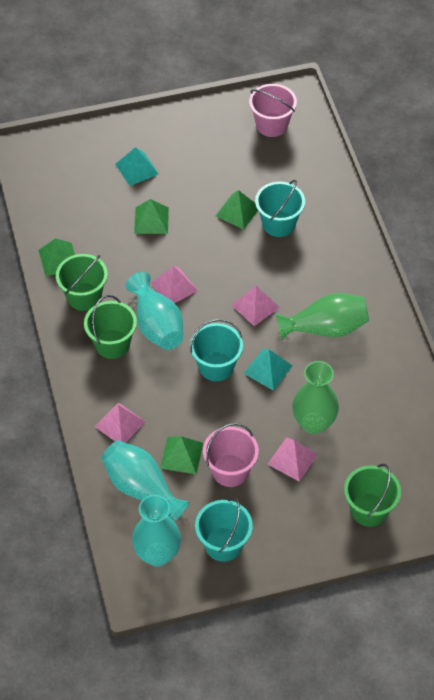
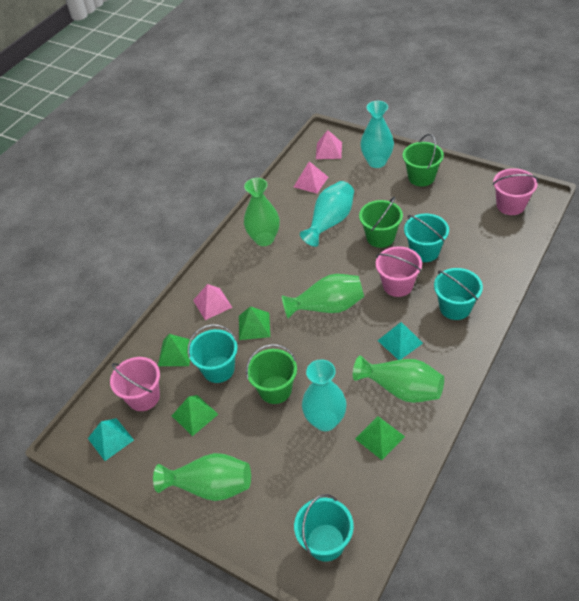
green vase: [276,293,369,340] [292,361,339,434] = 2 -> [153,453,251,501] [244,178,280,246] [282,274,364,318] [353,355,444,403] = 4
pink bucket: [203,423,259,487] [249,84,297,137] = 2 -> [110,357,160,411] [376,246,422,297] [493,168,539,215] = 3
pink pyramid: [95,403,145,443] [151,266,198,303] [231,286,280,326] [268,437,318,481] = 4 -> [193,284,233,320] [294,161,328,194] [316,130,342,159] = 3
turquoise bucket: [190,319,243,381] [195,498,253,562] [255,180,305,237] = 3 -> [187,324,238,383] [294,494,354,561] [404,214,449,262] [434,268,483,320] = 4

